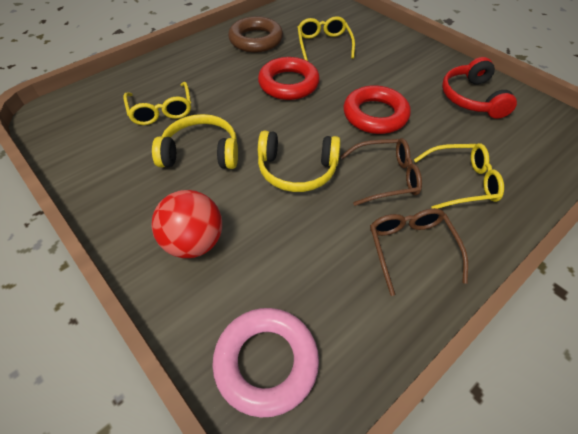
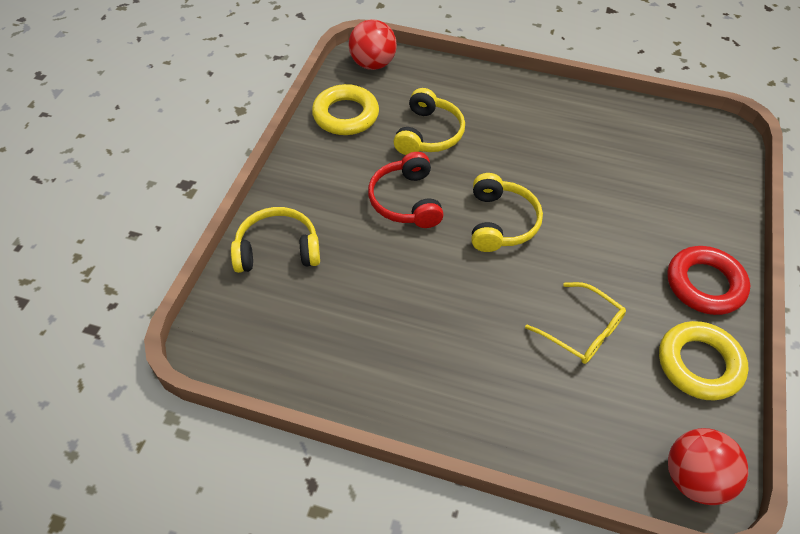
brown glasses: [340,138,422,206] [370,208,468,296] = 2 -> none = 0
brown ring: [228,16,283,53] = 1 -> none = 0
pink ring: [212,308,319,417] = 1 -> none = 0
red ball: [152,190,222,258] = 1 -> [349,19,397,70] [668,428,748,505] = 2
red ring: [258,57,320,100] [343,85,411,134] = 2 -> [667,246,750,315] = 1
yellow glasses: [123,82,191,125] [297,16,355,61] [414,143,504,209] = 3 -> [525,282,626,364] = 1
yellow headphones: [152,114,238,169] [258,131,341,192] = 2 -> [231,207,320,273] [393,88,465,155] [471,173,543,252] = 3
yellow ring: none = 0 -> [312,84,379,135] [659,321,749,401] = 2

